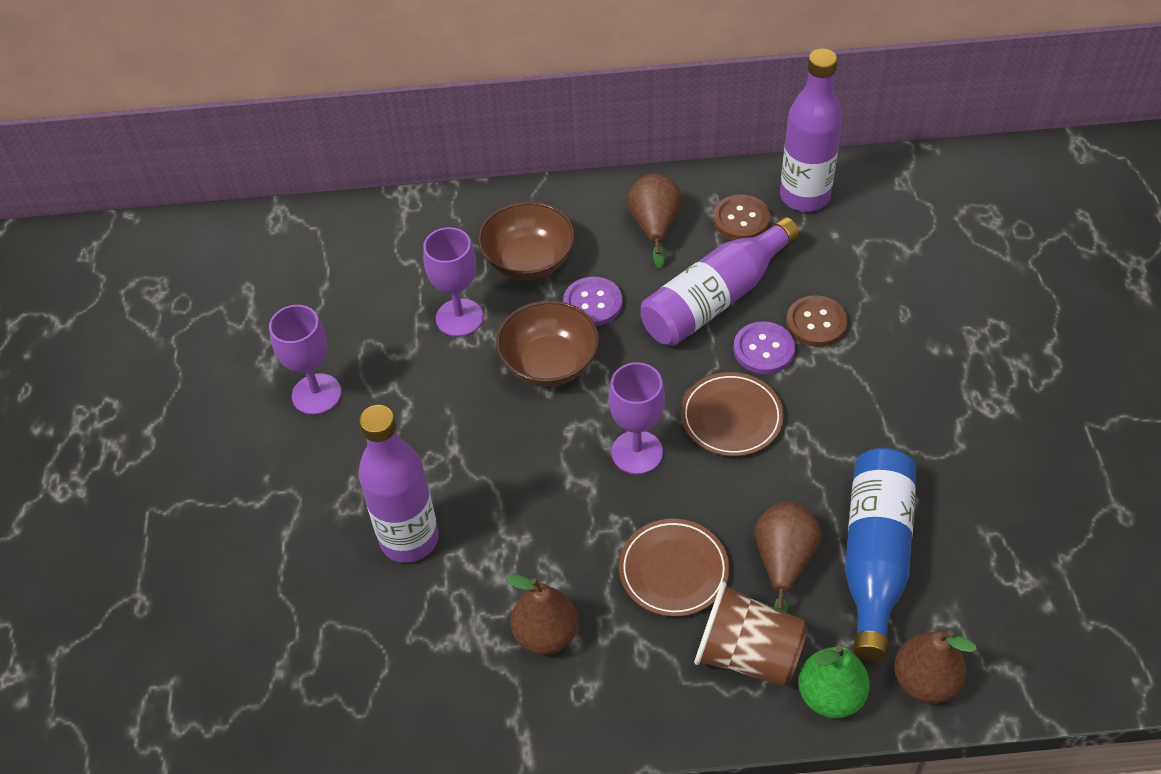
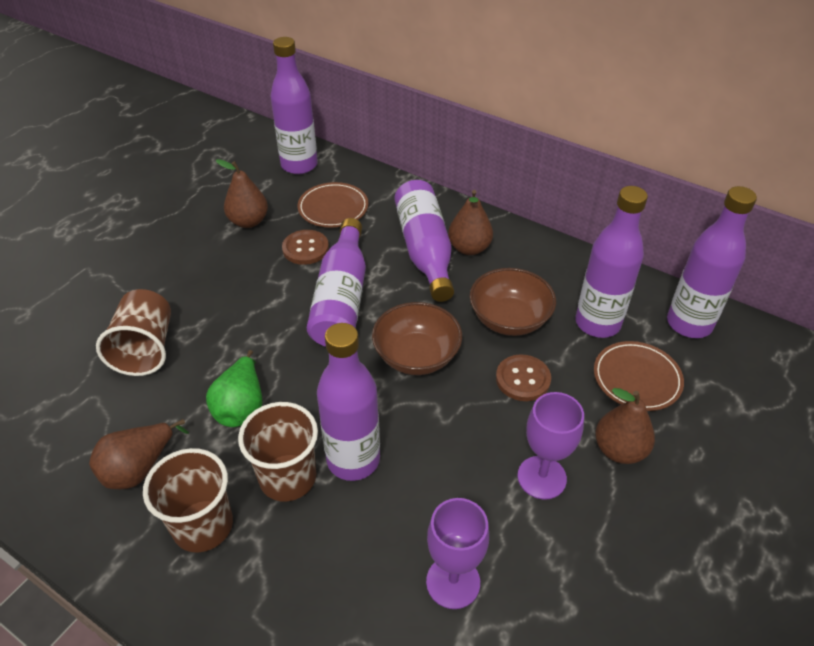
blue bottle: [845,448,916,661] = 1 -> none = 0
brown cup: [694,581,808,686] = 1 -> [96,289,171,376] [143,448,233,552] [238,402,318,502] = 3
purple bottle: [358,405,439,563] [641,217,800,346] [780,48,843,212] = 3 -> [270,37,318,174] [307,218,366,347] [317,323,380,481] [395,180,454,302] [575,186,648,338] [667,186,757,338] = 6
purple button: [563,277,622,326] [733,321,795,374] = 2 -> none = 0
purple goblet: [269,305,341,415] [423,227,483,337] [609,362,665,474] = 3 -> [426,498,489,609] [518,392,584,500] = 2

